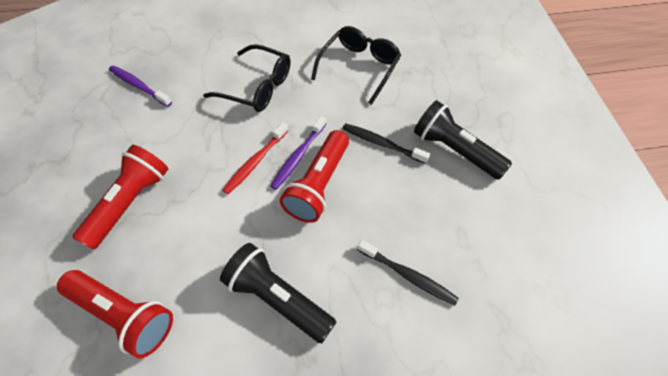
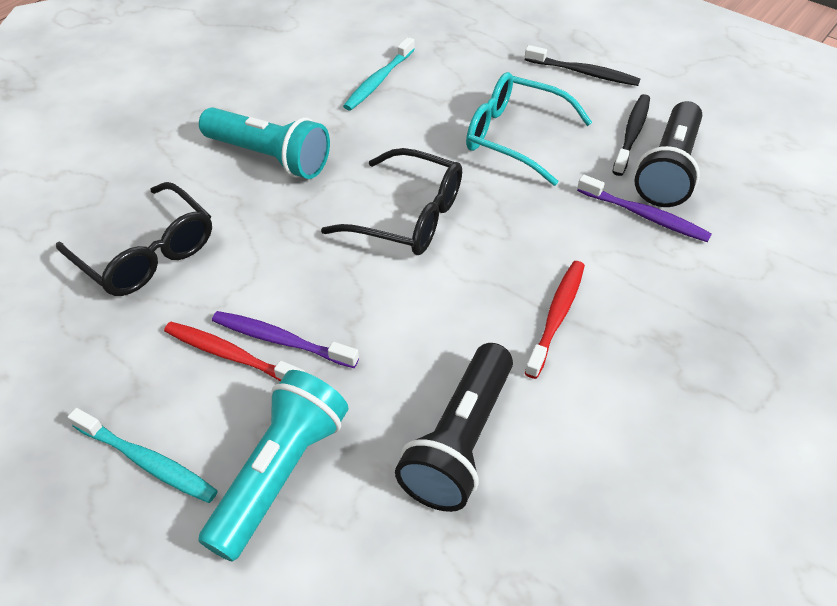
red flashlight: [57,270,173,359] [72,145,168,250] [280,130,349,223] = 3 -> none = 0
red toothbrush: [223,122,289,194] = 1 -> [164,322,305,381] [525,261,585,379] = 2
turquoise flashlight: none = 0 -> [198,370,348,562] [199,108,330,179] = 2
turquoise glasses: none = 0 -> [466,72,592,186] = 1
turquoise toothbrush: none = 0 -> [68,408,218,503] [343,37,415,111] = 2

